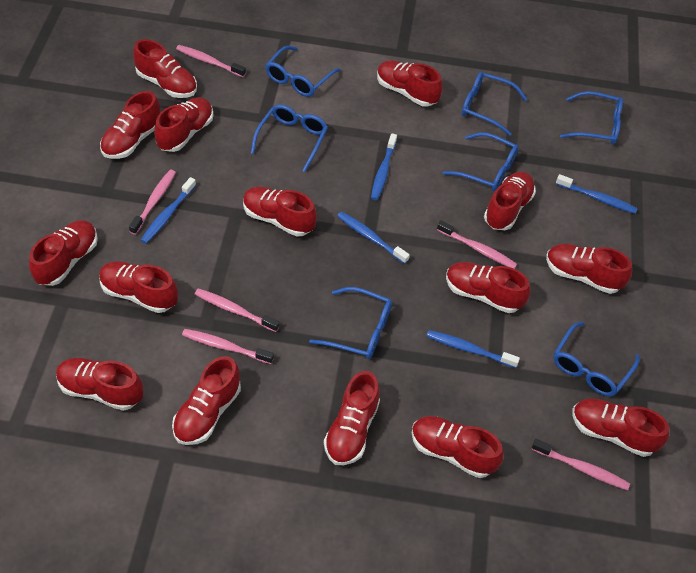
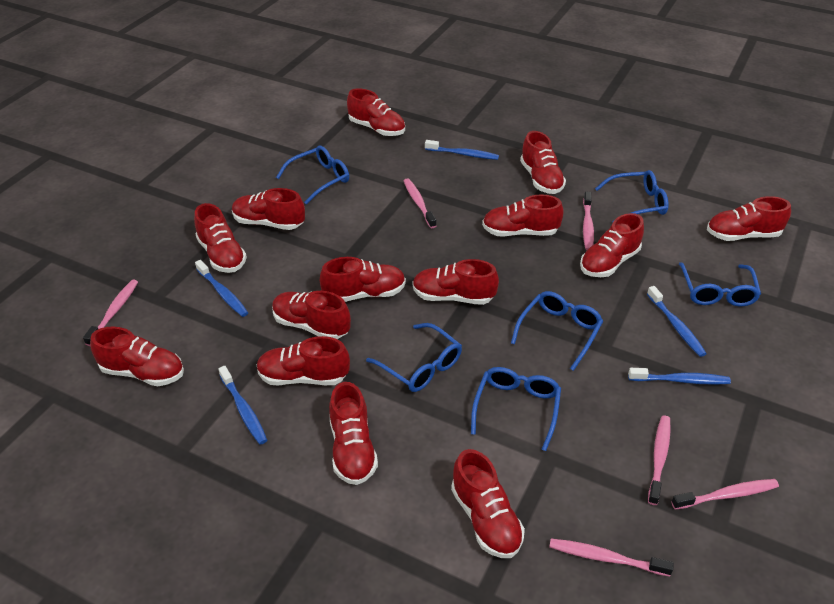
blue glasses: [251,104,328,172] [265,46,341,97] [309,287,392,359] [443,132,519,191] [462,72,527,136] [553,321,639,396] [560,91,623,145] = 7 -> [276,146,349,205] [366,323,462,392] [471,367,561,451] [511,291,603,371] [595,170,669,222] [679,262,761,307] = 6
red shoe: [29,220,98,286] [56,358,144,411] [99,261,178,313] [100,91,160,159] [133,39,197,98] [154,97,213,152] [172,356,241,445] [243,187,317,237] [324,371,380,465] [377,60,443,107] [412,416,504,478] [446,262,530,313] [484,172,536,230] [546,244,632,294] [572,398,669,457] = 15 -> [90,327,184,386] [194,203,247,273] [232,188,305,230] [256,336,350,386] [272,291,351,339] [320,257,406,302] [329,382,378,485] [347,88,405,136] [413,259,499,305] [451,449,525,558] [482,195,564,237] [520,131,566,194] [580,213,644,277] [707,196,791,241] = 14

